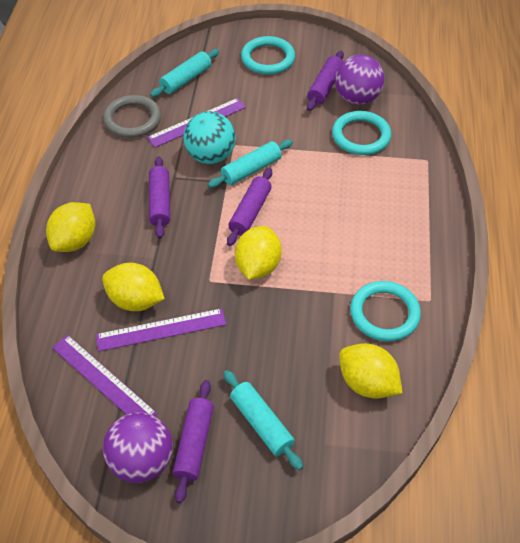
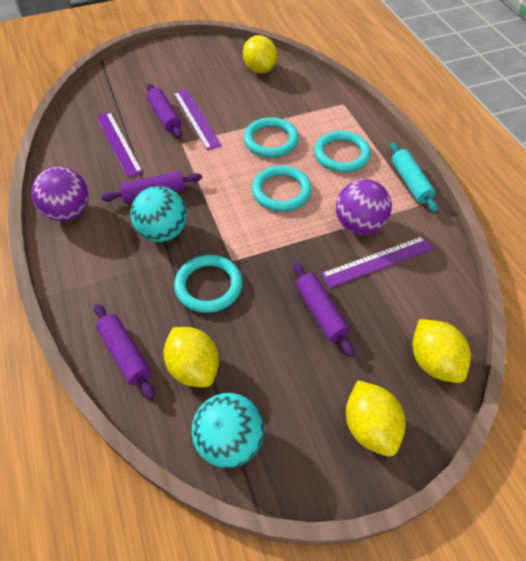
grey ring: [103,95,161,138] = 1 -> none = 0
turquoise ball: [184,111,236,164] = 1 -> [130,186,187,242] [192,393,264,468] = 2
turquoise ring: [241,36,295,75] [332,111,391,155] [350,281,421,341] = 3 -> [174,255,243,313] [244,117,299,158] [252,166,312,212] [314,131,371,173] = 4
turquoise rolling pin: [150,49,220,97] [208,139,293,188] [224,370,303,470] = 3 -> [390,142,438,213] = 1

